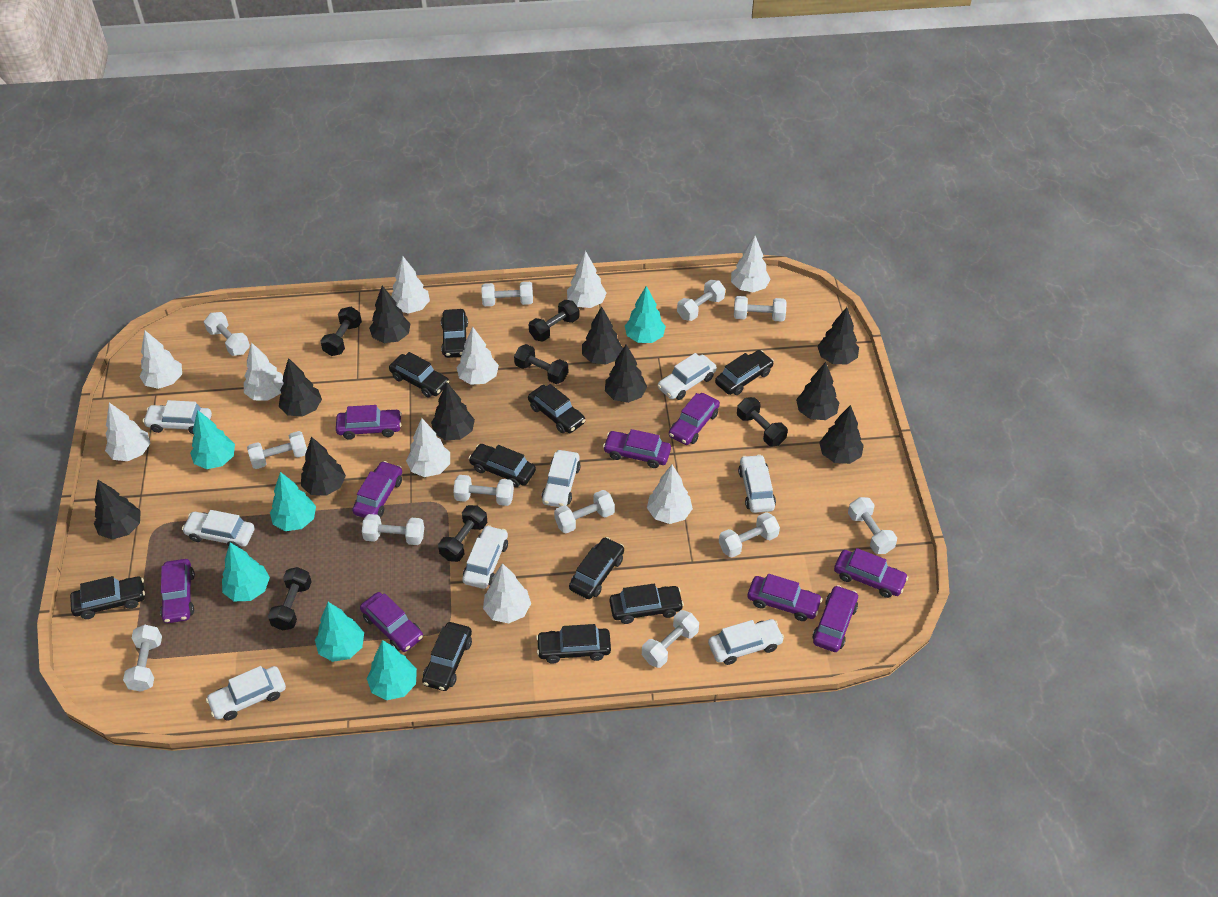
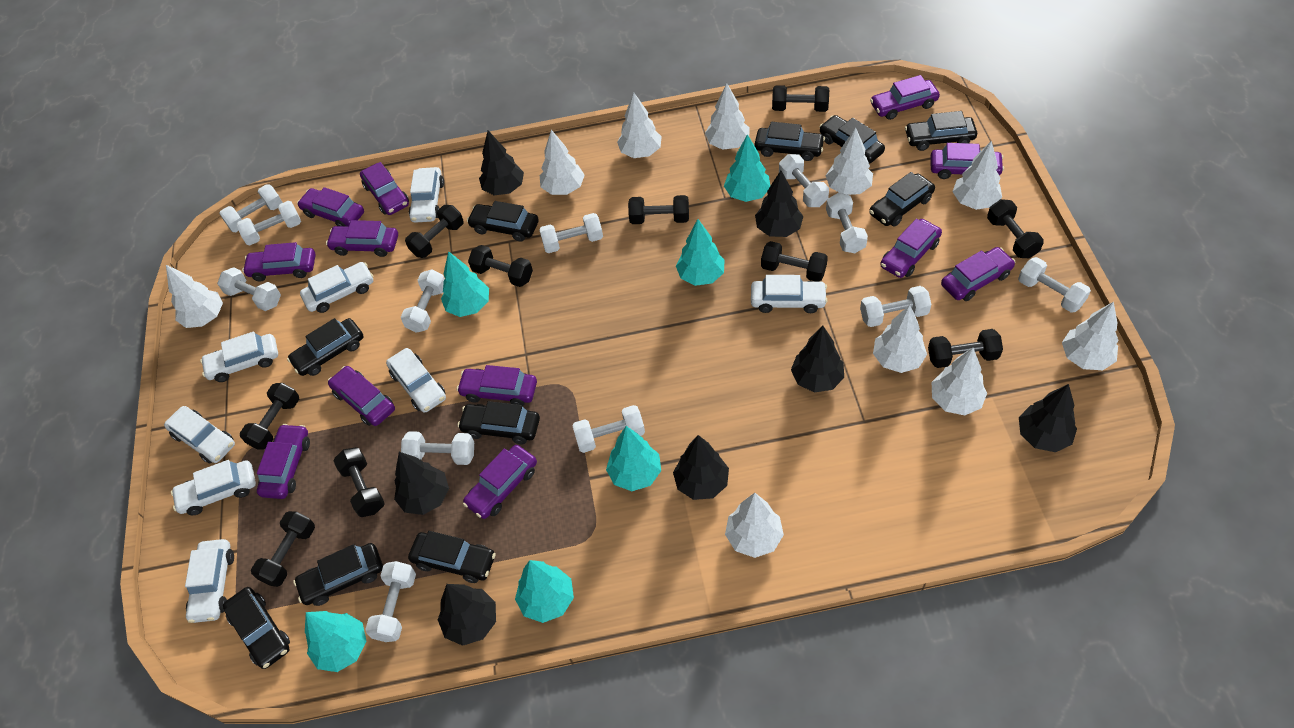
black dumbbell: [268,567,312,631] [320,307,362,356] [438,505,487,562] [514,344,568,384] [529,300,579,342] [737,397,788,446] = 6 -> [240,383,299,450] [251,511,315,587] [333,447,385,517] [405,205,464,258] [468,245,533,287] [628,195,689,224] [761,241,828,281] [772,85,829,112] [928,329,1003,368] [987,199,1044,258] = 10
black tree: [94,480,141,539] [279,358,322,417] [301,437,346,496] [369,286,411,343] [431,382,475,440] [582,306,623,364] [605,344,647,403] [796,362,839,420] [817,307,859,364] [819,405,864,464] = 10 -> [394,452,449,515] [438,584,496,646] [479,131,524,195] [673,435,729,500] [755,171,803,237] [791,325,844,393] [1019,384,1077,452] = 7
purple car: [160,559,195,623] [336,405,402,440] [352,461,402,518] [360,592,423,652] [603,429,671,468] [669,393,720,445] [748,574,822,621] [812,585,858,652] [834,548,908,598] = 9 -> [242,242,316,281] [257,424,310,499] [297,187,364,226] [326,220,398,257] [328,366,395,426] [360,162,409,215] [457,365,537,406] [463,445,537,519] [870,75,940,120] [880,219,942,278] [930,143,1004,179] [941,247,1015,301] = 12

